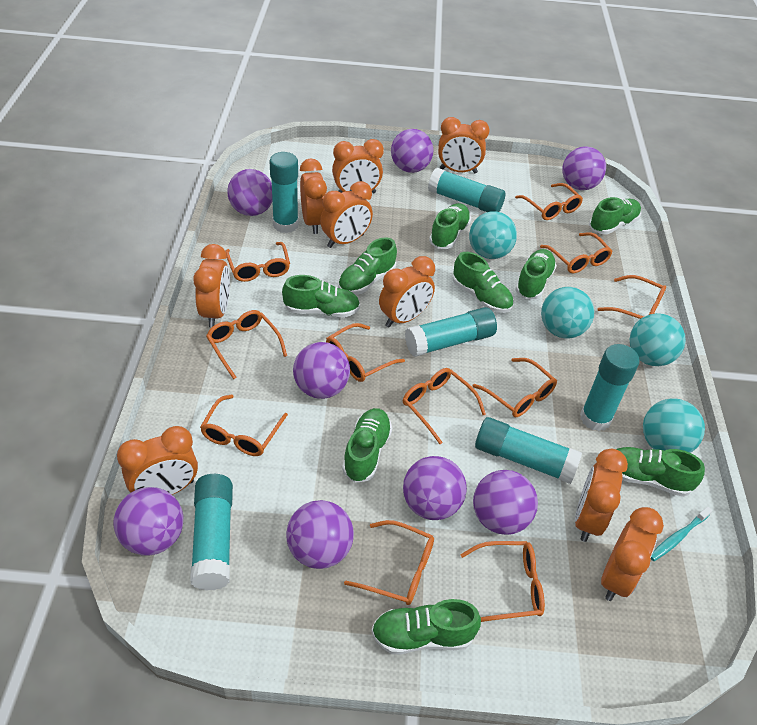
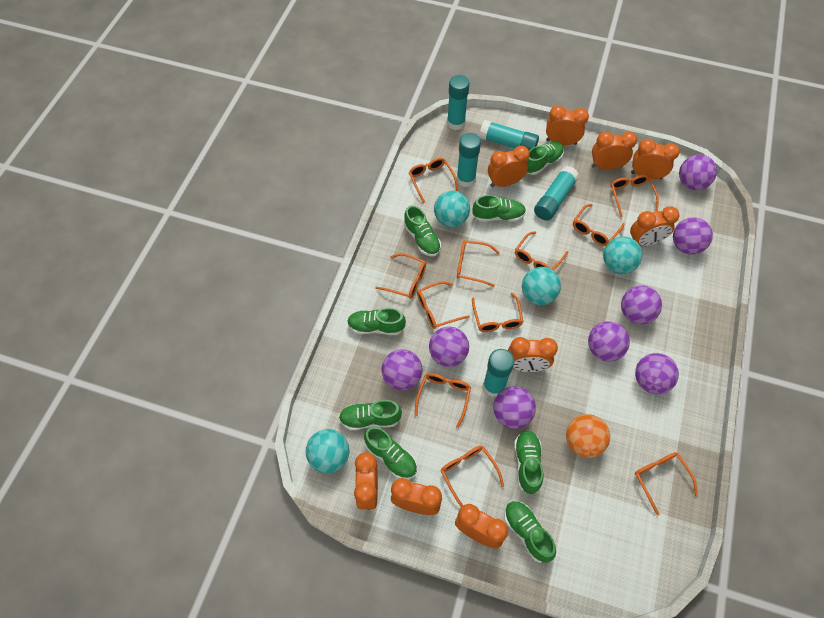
green shoe: [282,275,360,318] [338,237,397,295] [342,408,392,483] [371,599,481,654] [429,203,471,249] [453,252,513,313] [515,249,557,299] [589,197,641,234] [616,447,705,497] = 9 -> [339,400,402,430] [347,308,406,335] [364,427,417,479] [404,205,441,257] [473,195,526,222] [504,501,556,563] [514,430,543,495] [526,141,564,175] = 8
orange ball: none = 0 -> [566,414,610,458] = 1
turquoise glue stick: [190,474,233,591] [269,152,299,233] [405,307,497,357] [428,168,505,212] [475,417,582,484] [580,344,640,431] = 6 -> [447,75,469,130] [457,133,481,187] [479,120,539,151] [483,349,514,397] [534,166,579,221] = 5
turquoise toothbrush: [651,507,712,561] = 1 -> none = 0

